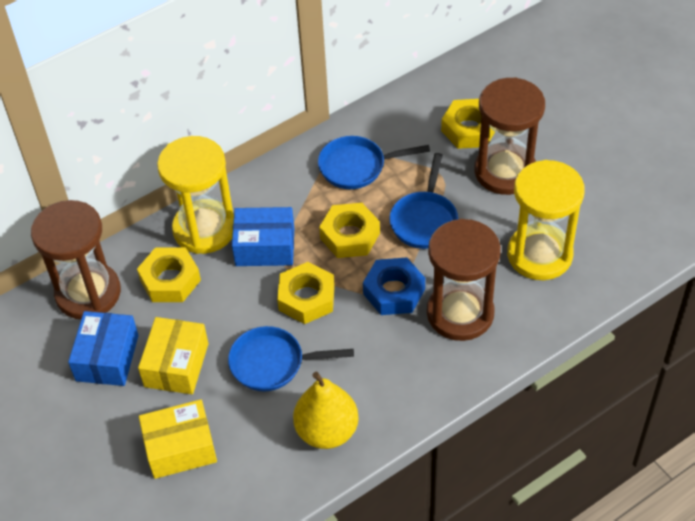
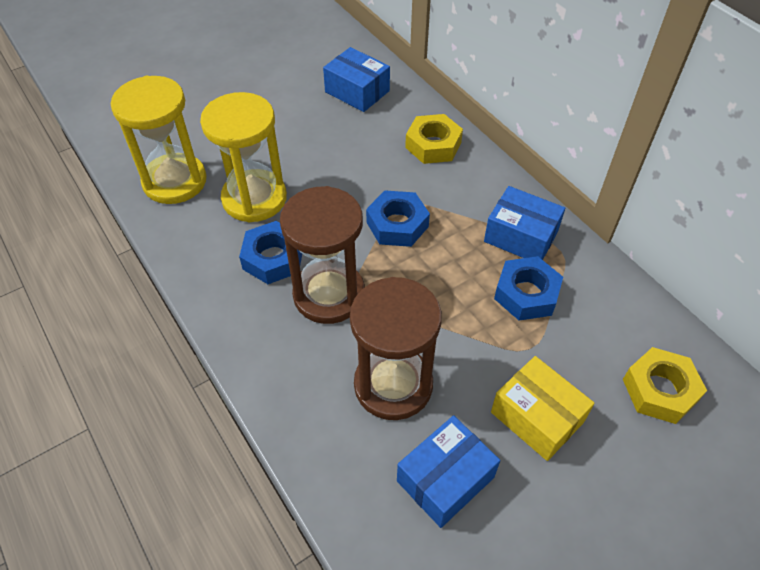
blue box: [68,311,139,386] [232,207,294,266] = 2 -> [323,47,390,112] [397,415,500,528] [484,186,565,260] = 3
blue nut: [363,257,425,315] = 1 -> [239,221,302,284] [366,190,430,247] [494,256,563,321] = 3
blue pan: [228,326,354,391] [318,136,430,189] [389,153,458,249] = 3 -> none = 0
brown hourglass: [31,200,121,319] [427,219,501,341] [474,77,545,195] = 3 -> [280,186,365,324] [350,277,442,420] = 2
yellow box: [138,317,208,394] [139,399,217,479] = 2 -> [491,356,595,461] = 1
yellow nut: [137,247,201,302] [277,262,335,324] [319,203,380,258] [441,99,495,149] = 4 -> [405,114,463,164] [623,347,707,424] = 2
yellow pear: [293,372,359,449] = 1 -> none = 0

